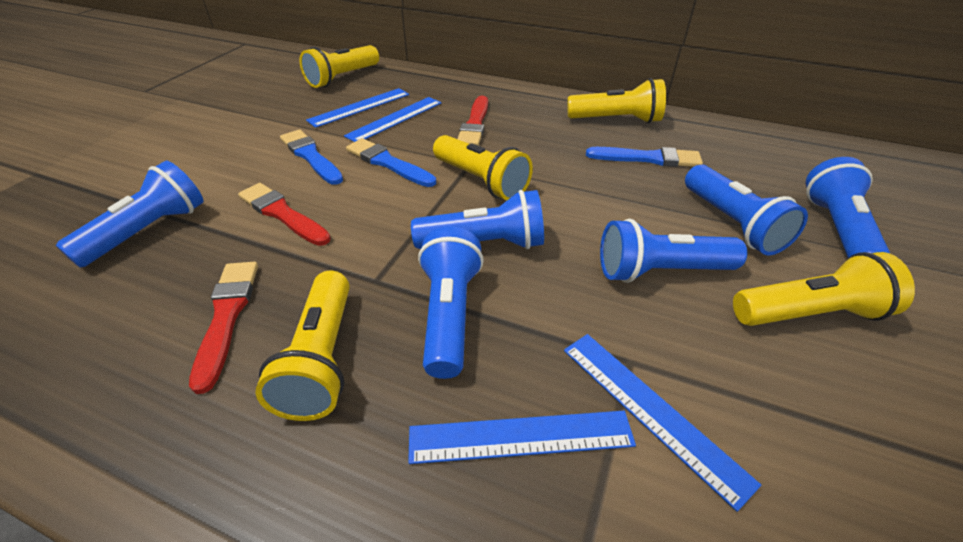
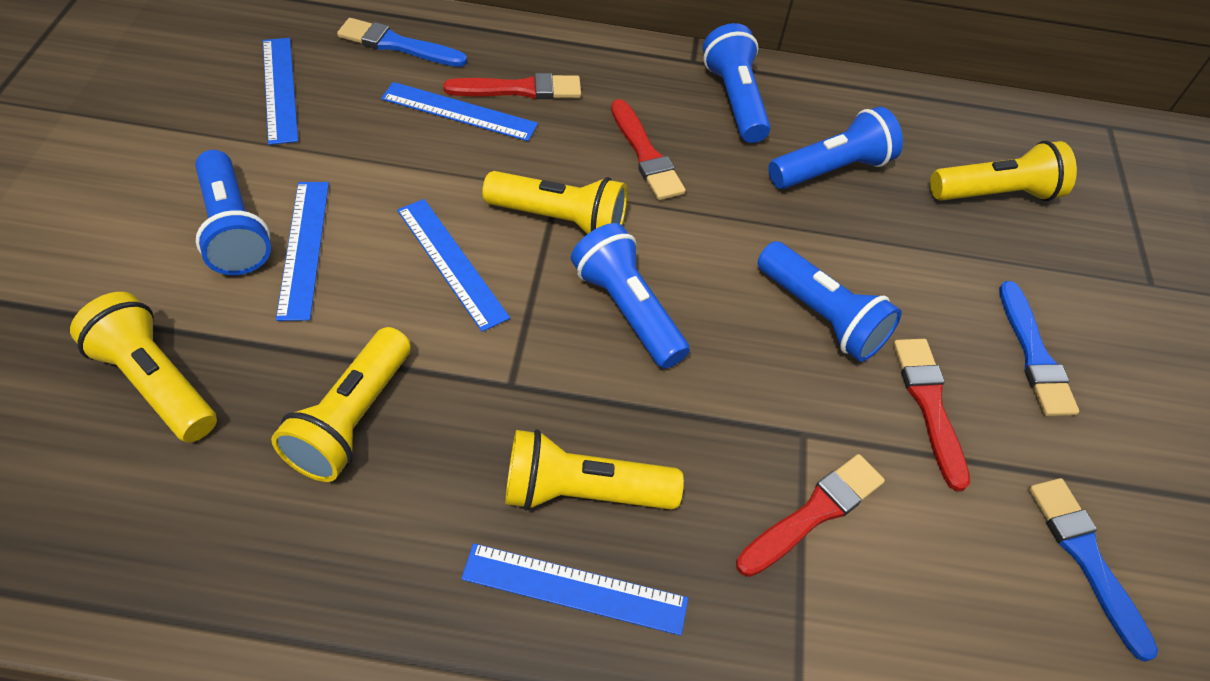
blue flashlight: [56,161,204,268] [411,190,544,249] [418,227,484,379] [600,219,747,283] [685,165,808,255] [806,157,890,258] = 6 -> [195,150,271,275] [571,223,690,369] [703,23,771,143] [758,241,902,362] [768,107,903,189] = 5
blue ruler: [306,88,409,128] [344,97,442,142] [408,411,636,464] [564,334,761,512] = 4 -> [263,38,298,145] [276,182,329,321] [381,82,538,141] [397,199,510,332] [461,543,688,636] = 5
red brush: [189,262,258,394] [238,183,331,246] [457,96,488,146] = 3 -> [443,73,581,99] [611,99,686,200] [736,454,885,577] [893,339,970,491] = 4

